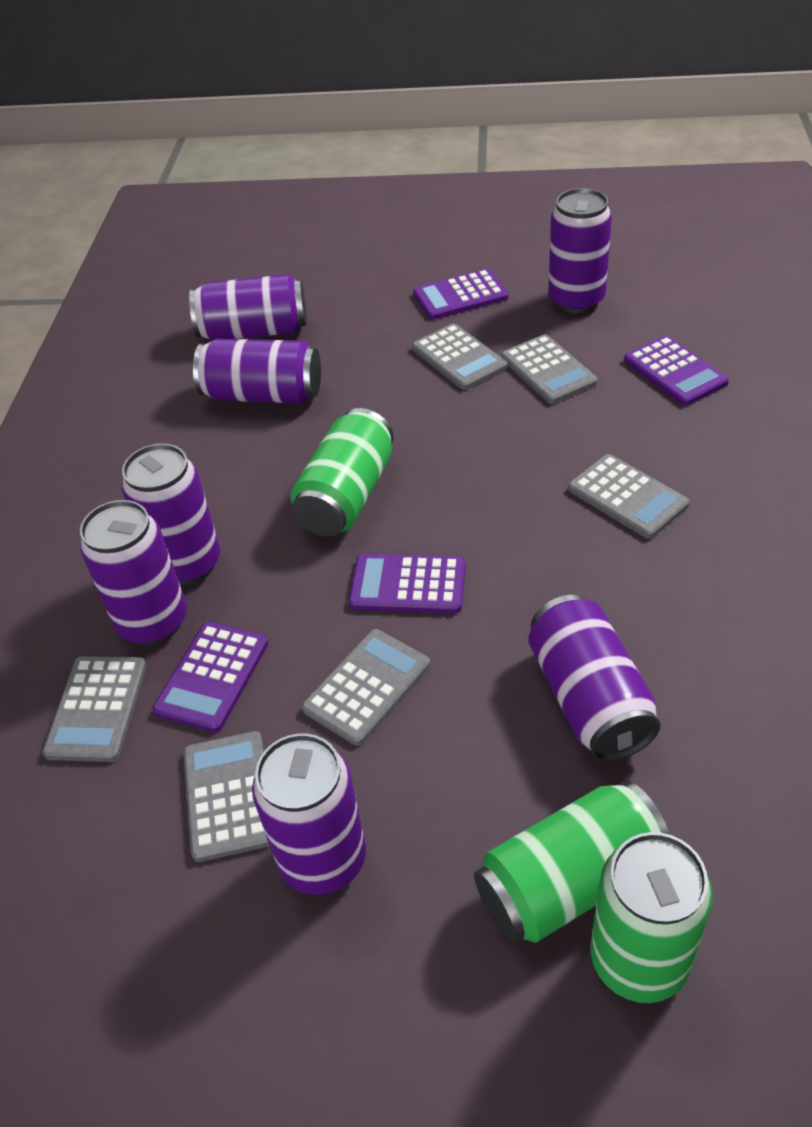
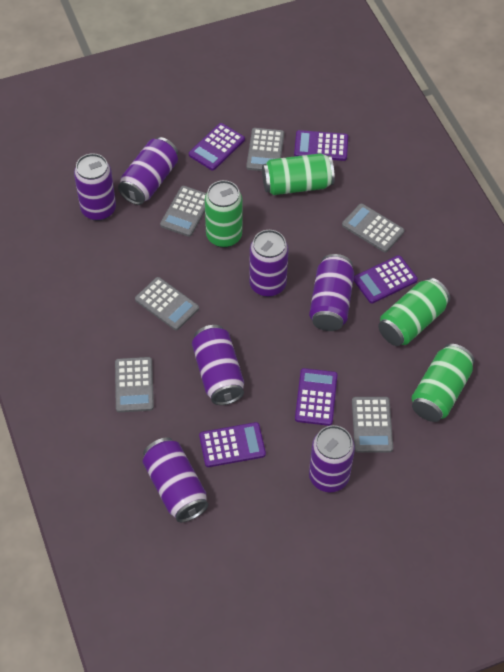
green can: [290,408,394,537] [474,781,669,942] [590,832,713,1003] = 3 -> [205,180,242,248] [262,153,335,195] [378,278,450,346] [412,344,474,422] = 4
purple calculator: [153,622,268,733] [349,553,466,614] [413,269,508,320] [624,335,729,406] = 4 -> [189,123,245,170] [199,422,266,467] [294,130,348,161] [295,368,337,426] [353,255,418,304] = 5

